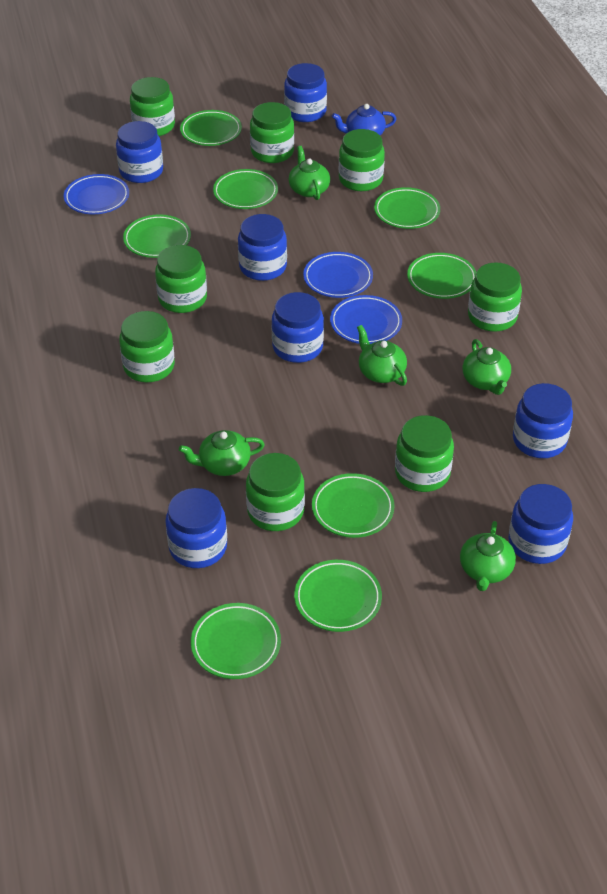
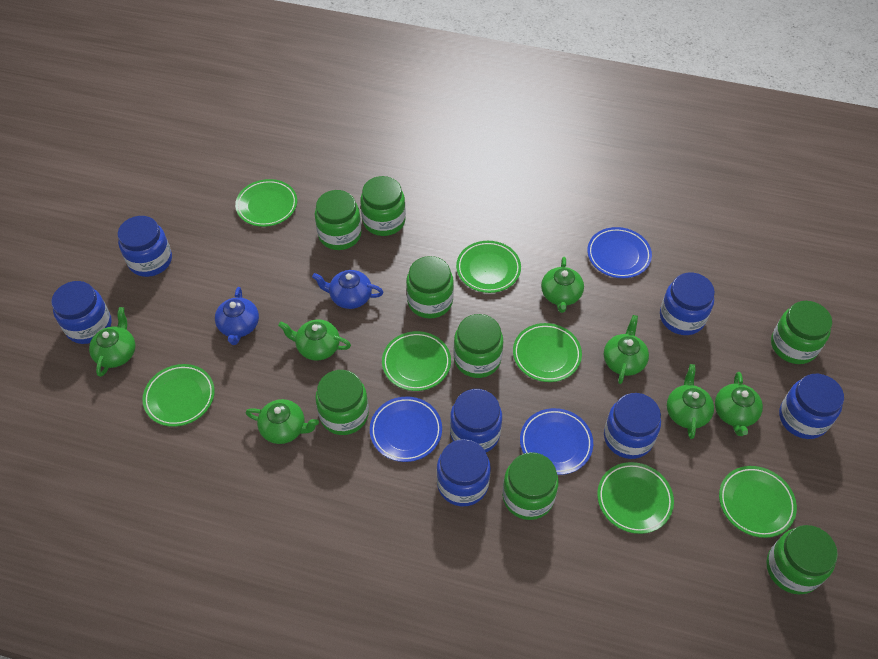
blue teapot: [332,104,396,135] = 1 -> [215,287,259,345] [312,270,383,309] = 2
green plate: [123,214,191,258] [180,110,242,146] [191,603,281,679] [213,169,278,209] [294,560,382,632] [312,473,394,538] [374,187,440,229] [407,253,476,299] = 8 -> [143,364,215,427] [235,179,297,227] [382,331,451,391] [456,241,521,293] [513,323,582,382] [597,462,674,534] [719,466,797,538] = 7
green teapot: [179,430,265,476] [289,146,330,200] [357,325,407,386] [460,521,516,591] [462,339,511,395] = 5 -> [89,307,135,377] [246,399,319,444] [278,319,351,361] [541,257,584,313] [604,315,649,384] [667,364,714,439] [715,372,763,436] = 7

